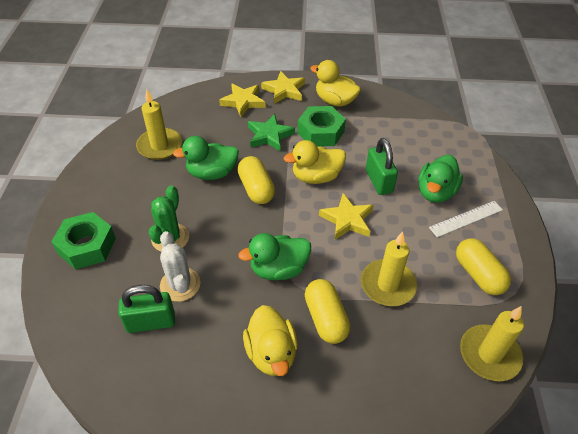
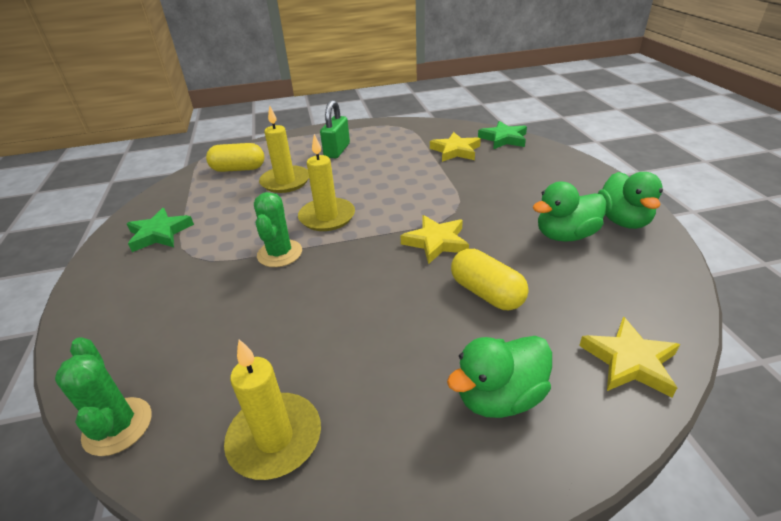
green cactus: [149,185,189,252] = 1 -> [55,337,152,456] [254,192,302,267] = 2
green nut: [51,212,116,269] [298,106,346,147] = 2 -> none = 0
green padlock: [118,285,175,333] [366,138,398,195] = 2 -> [320,100,350,158] = 1
green star: [248,114,295,151] = 1 -> [127,208,194,252] [478,121,527,149] = 2
white cactus: [160,231,200,302] = 1 -> none = 0
white ruler: [429,201,503,237] = 1 -> none = 0
yellow capsule: [238,156,275,204] [305,279,350,344] [456,238,511,295] = 3 -> [206,143,264,172] [451,249,529,310] = 2
yellow duck: [243,305,298,376] [284,140,346,184] [310,60,361,107] = 3 -> none = 0

